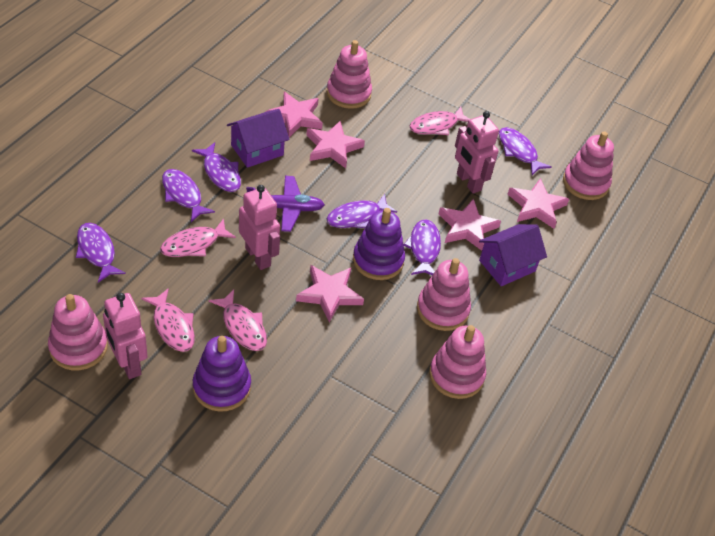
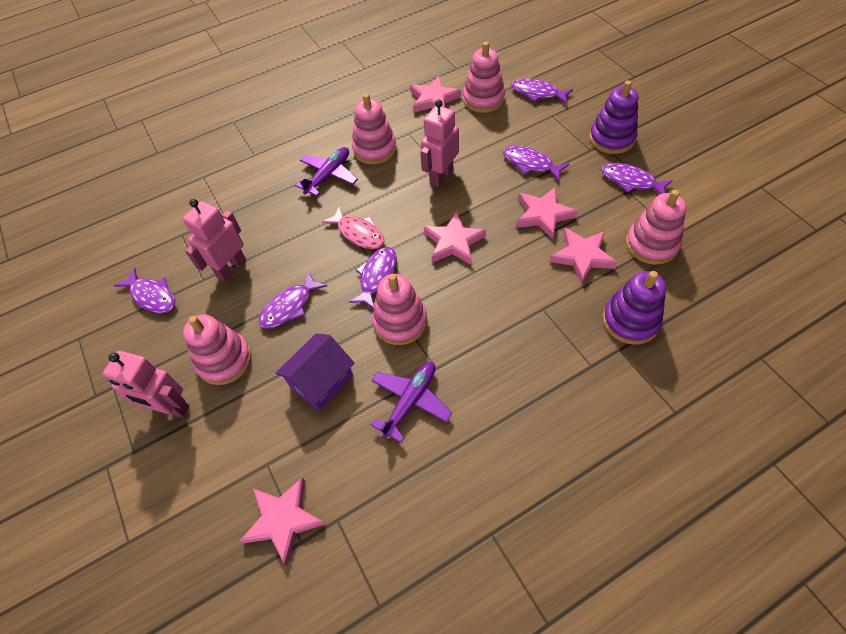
pink fish: [141,288,195,352] [160,218,236,257] [209,290,267,351] [410,107,470,135] = 4 -> [322,206,384,249] = 1
purple house: [227,109,289,168] [479,224,547,286] = 2 -> [276,334,355,411] = 1
purple plane: [246,176,325,232] = 1 -> [295,147,358,196] [370,362,452,443] = 2

